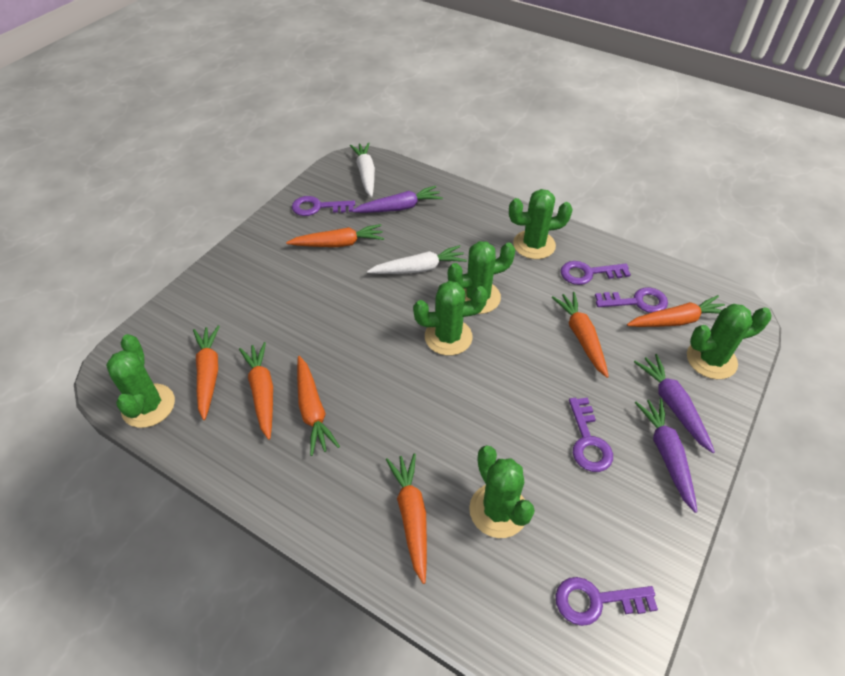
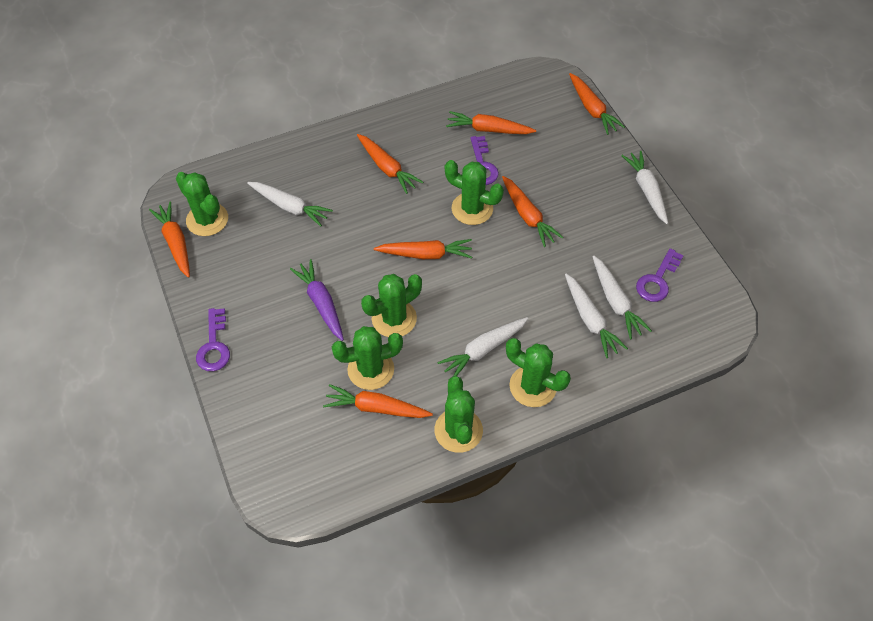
purple carrot: [352,186,443,213] [634,354,715,453] [635,398,697,513] = 3 -> [290,259,344,341] = 1
purple key: [292,196,355,216] [556,577,658,626] [560,261,631,285] [569,398,613,472] [595,287,668,313] = 5 -> [196,308,230,371] [470,136,499,185] [636,248,684,302] = 3
white carrot: [350,142,375,197] [367,245,467,274] = 2 -> [247,182,333,227] [437,317,528,376] [565,273,628,358] [592,256,652,340] [621,150,668,224] = 5

